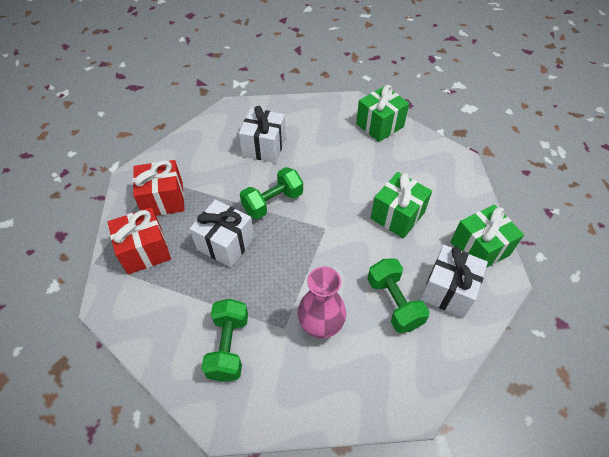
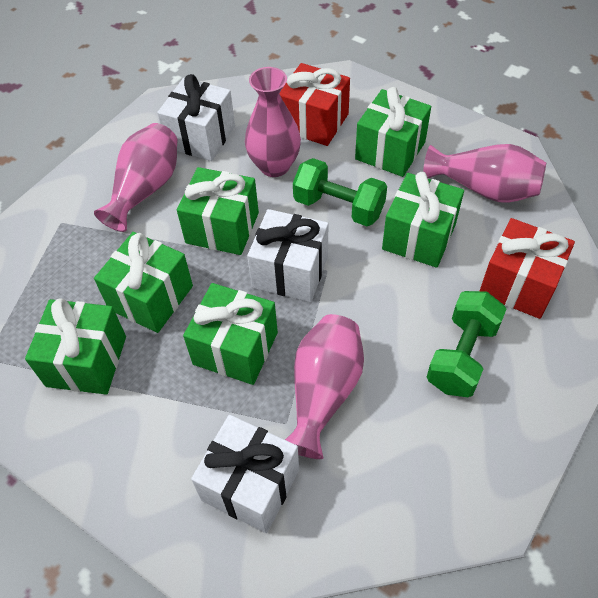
green dumbbell: [201,299,248,382] [240,167,303,219] [367,259,430,333] = 3 -> [293,158,387,226] [427,291,506,397] = 2
green gift: [356,85,409,142] [370,172,432,239] [451,205,524,268] = 3 -> [25,298,126,395] [94,232,193,333] [177,167,259,255] [183,283,278,385] [355,87,431,177] [382,172,464,268] = 6
pink vase: [298,266,346,339] = 1 -> [94,123,177,232] [245,67,301,177] [285,314,364,459] [423,144,546,203] = 4

